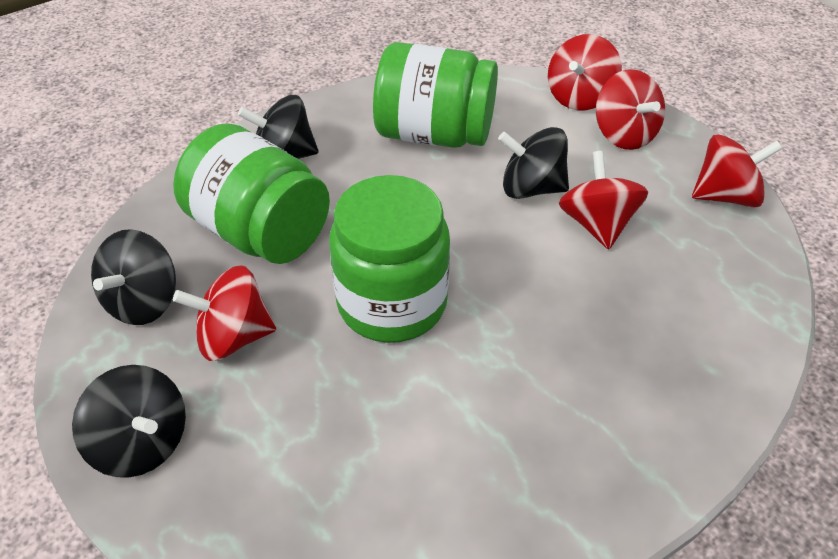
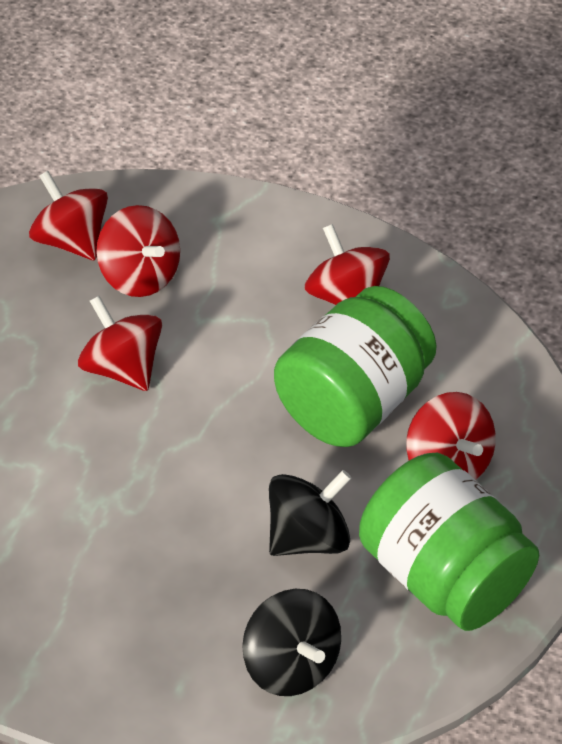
black spinning top: [72,365,186,477] [91,229,176,325] [238,95,318,159] [498,127,569,199] = 4 -> [242,589,341,696] [269,470,351,556] = 2
green jar: [173,123,330,264] [329,175,450,343] [373,42,498,148] = 3 -> [274,286,437,447] [359,453,539,631] = 2

